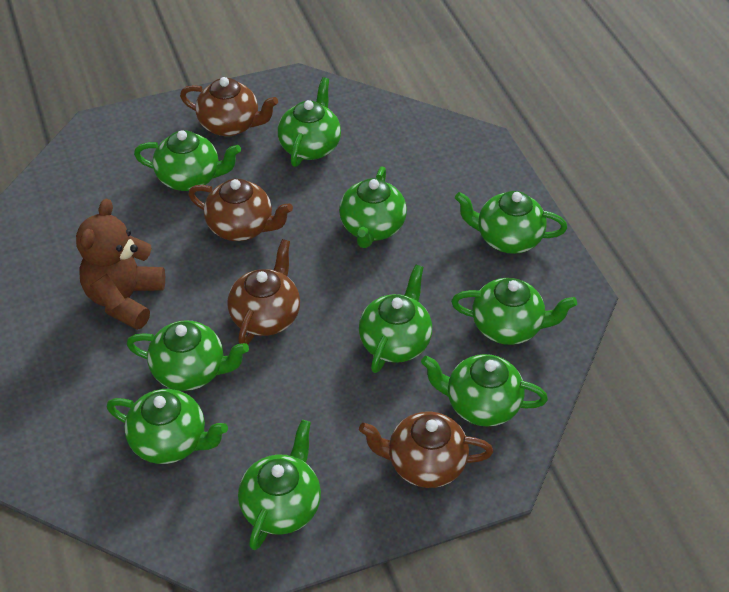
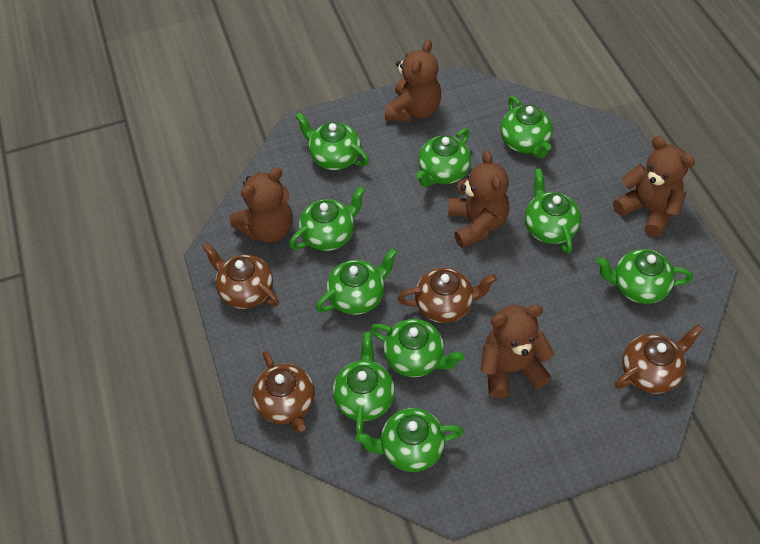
brown teddy bear: [76,199,165,330] = 1 -> [230,168,293,243] [385,40,441,122] [448,150,509,248] [481,305,555,398] [613,136,695,237] = 5

